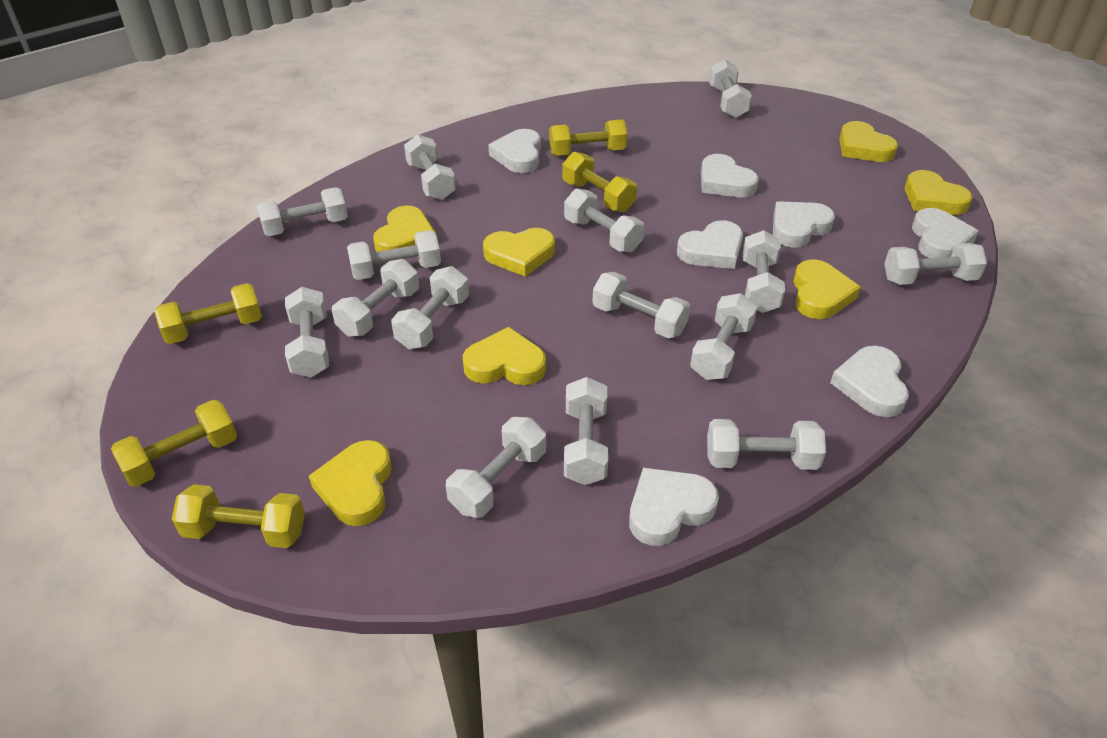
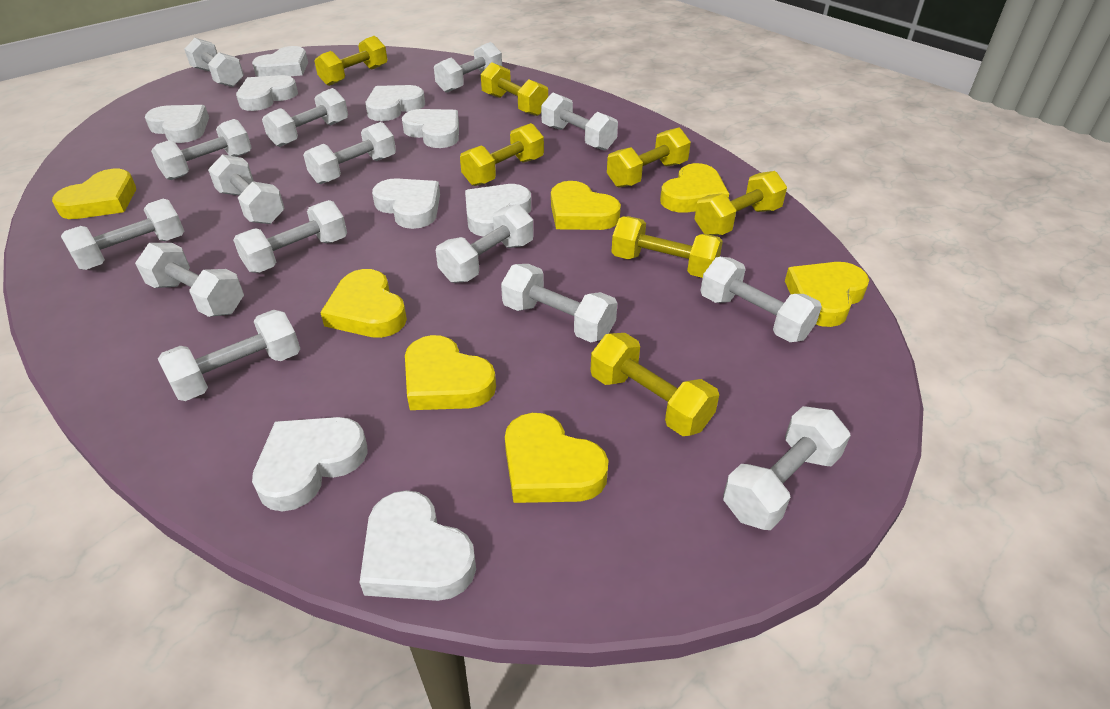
white heart: [488,129,541,173] [629,468,719,546] [677,220,743,269] [701,154,759,197] [773,201,835,248] [830,346,909,417] [912,208,979,258] = 7 -> [145,105,209,143] [236,75,298,111] [252,46,308,77] [252,417,368,511] [359,490,476,601] [365,85,425,121] [372,178,440,229] [402,109,459,148] [465,184,531,237] = 9
yellow dumbbell: [111,400,237,487] [154,283,262,344] [172,484,305,548] [549,119,628,156] [562,152,637,212] = 5 -> [314,36,387,86] [460,123,544,186] [481,62,548,116] [591,333,719,436] [607,128,691,188] [611,216,723,278] [695,171,787,235] = 7

